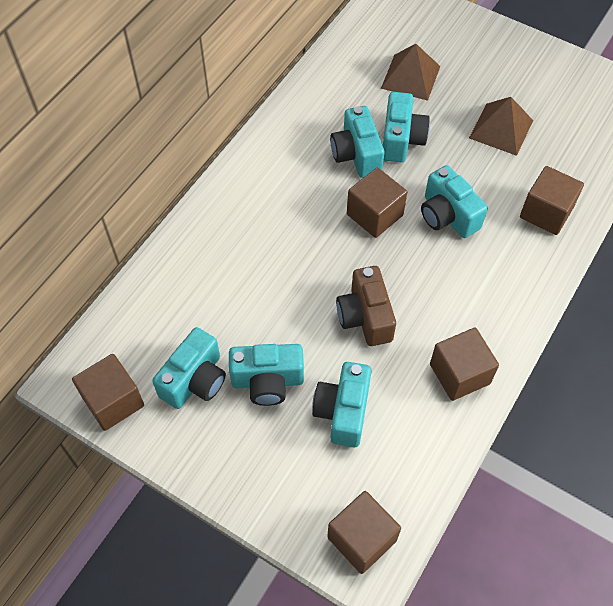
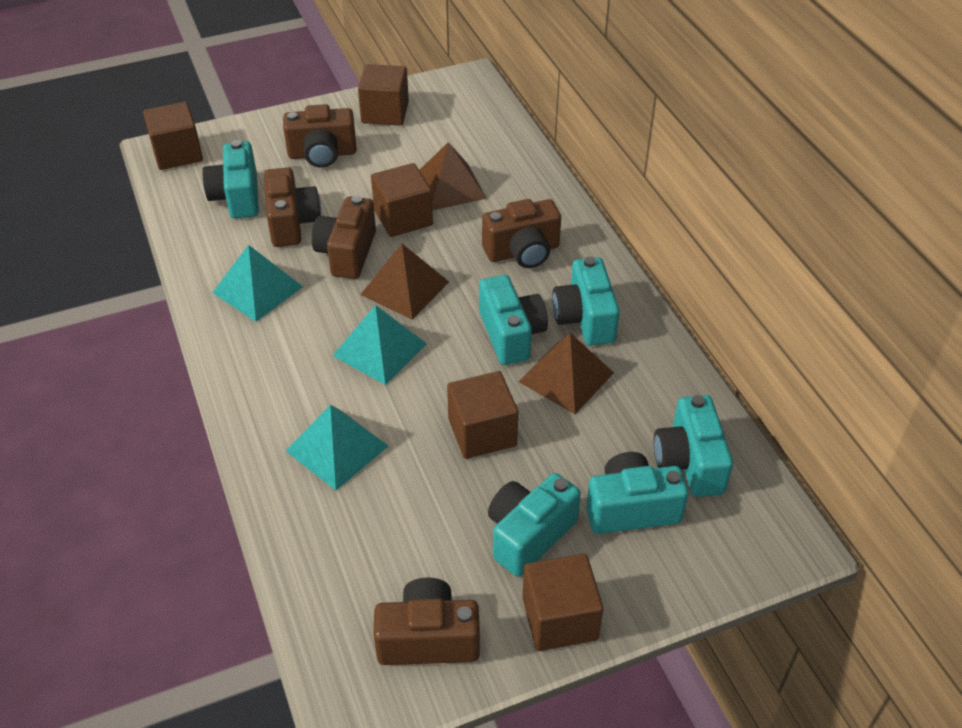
brown camera: [336,266,396,346] = 1 -> [264,167,321,247] [283,104,357,168] [312,195,376,279] [374,578,480,665] [482,199,561,268] = 5
brown pyramid: [381,44,440,101] [469,97,533,156] = 2 -> [360,244,449,320] [419,142,487,211] [518,333,614,414] = 3
turquoise pyramid: none = 0 -> [212,245,303,322] [286,405,388,490] [332,305,427,385] = 3

